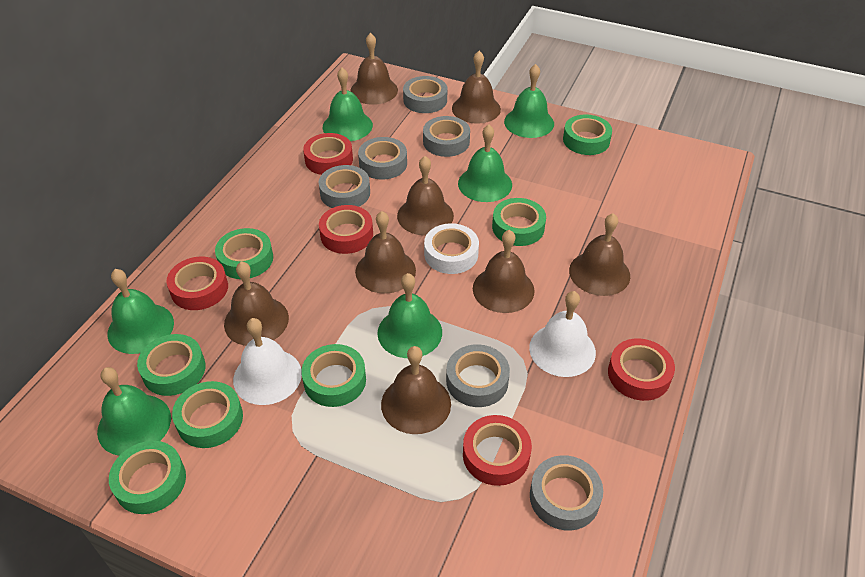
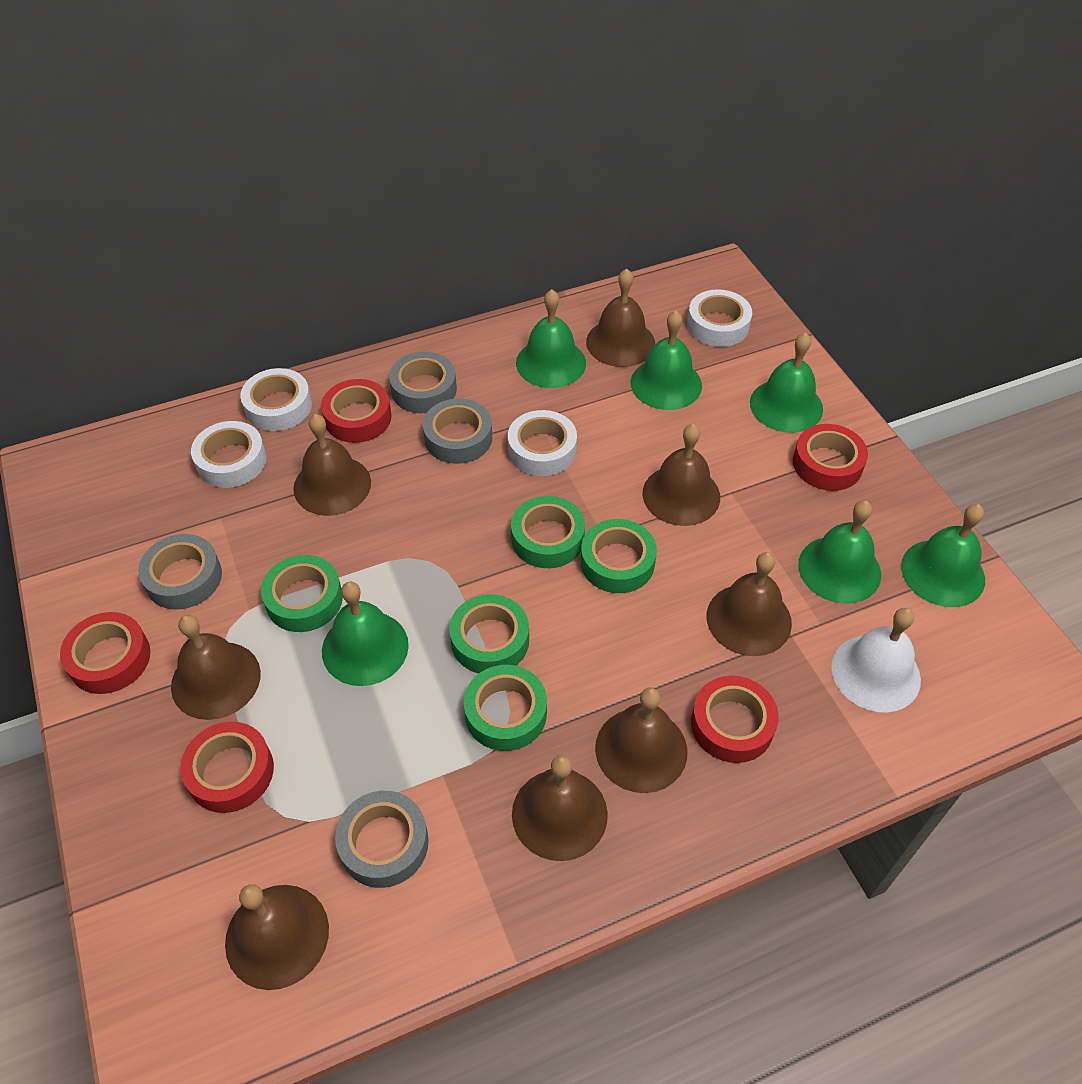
green tape: [109,441,186,514] [137,334,206,396] [172,381,243,448] [215,228,273,279] [301,344,366,407] [492,198,546,246] [563,114,612,155] = 7 -> [261,555,343,632] [449,594,529,673] [464,665,547,751] [511,496,585,568] [581,519,657,593] = 5
grey tape: [318,165,370,208] [358,137,407,180] [403,76,447,113] [423,116,470,157] [446,344,510,407] [530,455,603,531] = 6 -> [138,534,222,610] [335,791,429,888] [389,352,457,413] [423,399,492,464] = 4
white bell: [233,318,302,405] [529,291,596,377] = 2 -> [831,608,921,713] = 1
white tape: [424,223,479,274] = 1 -> [191,421,266,488] [240,368,312,431] [508,410,577,476] [687,289,752,347] = 4

